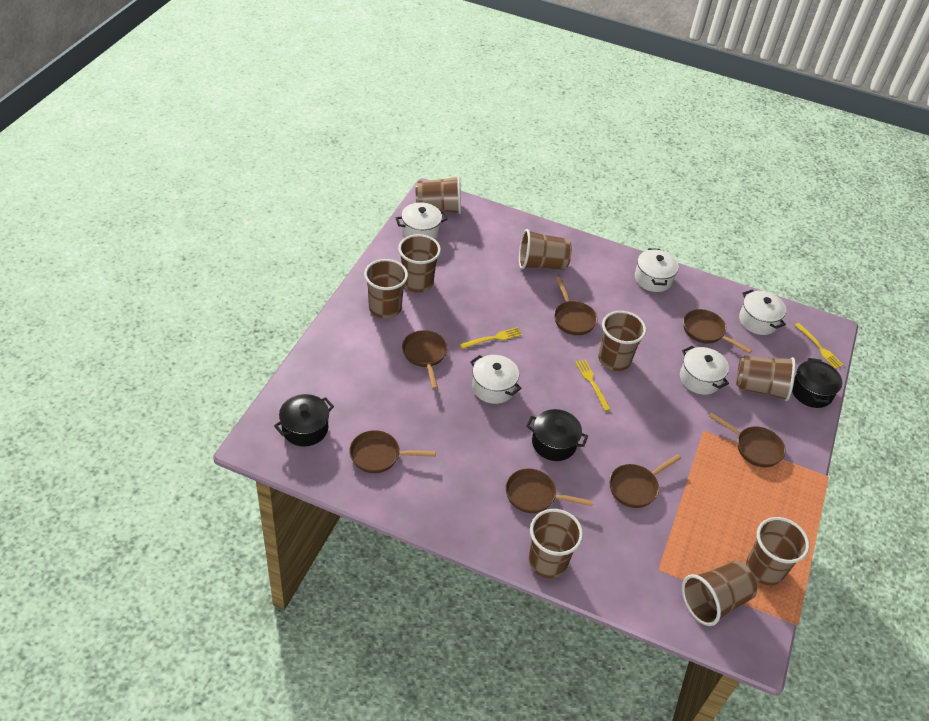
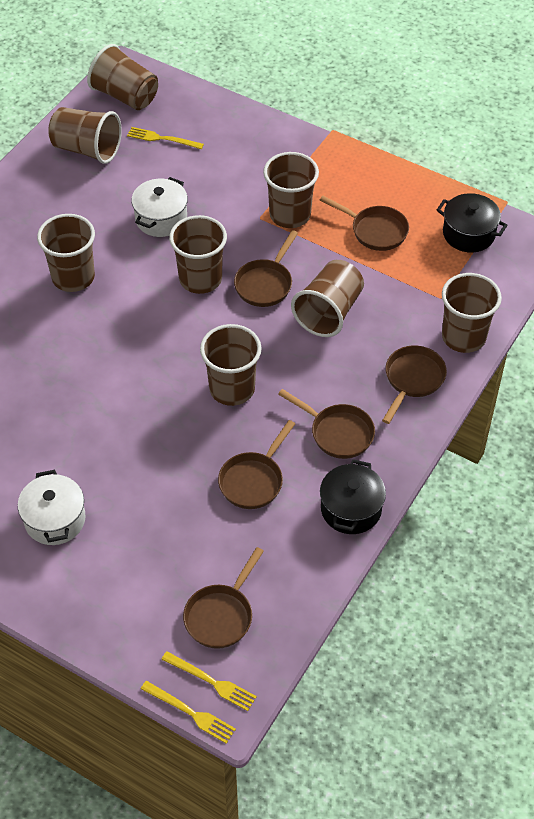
black pot: [274,394,334,446] [526,409,588,461] [792,358,842,408] = 3 -> [320,459,386,534] [436,193,507,252] = 2
brown cup: [364,259,408,319] [398,234,441,293] [416,175,461,214] [519,229,572,270] [529,509,583,578] [598,311,646,371] [682,561,757,626] [736,355,796,401] [746,517,810,585] = 9 -> [37,214,95,292] [48,107,122,164] [87,44,158,110] [169,215,227,294] [200,324,262,406] [263,152,319,228] [291,260,364,337] [442,273,502,353] = 8
brown pan: [349,430,436,473] [402,330,448,389] [506,469,593,513] [554,277,597,335] [609,454,681,508] [683,309,752,354] [709,412,785,468] = 7 -> [183,547,264,649] [218,420,295,509] [234,230,298,307] [278,389,375,459] [320,196,409,251] [382,345,447,424] = 6
white pot: [396,202,448,239] [470,355,522,404] [635,248,679,292] [680,346,729,395] [739,290,786,335] = 5 -> [18,470,86,545] [131,177,188,237] = 2

